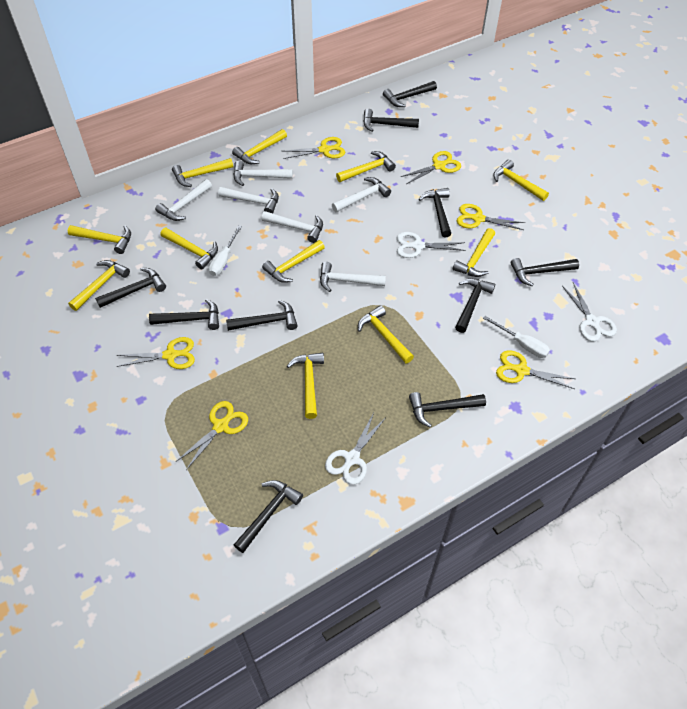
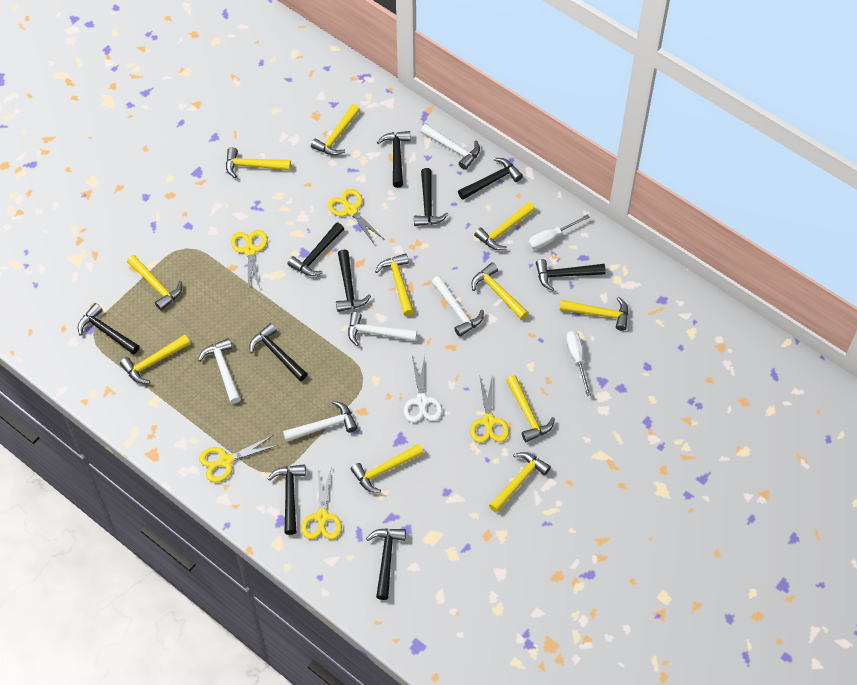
white hammer: [155,179,212,221] [218,187,279,213] [233,161,293,186] [262,211,323,243] [320,262,386,292] [332,177,391,212] = 6 -> [198,338,241,404] [283,401,357,442] [348,312,417,346] [420,124,480,170] [432,276,484,337] = 5
white scissors: [325,413,385,485] [397,232,466,258] [562,283,617,342] = 3 -> [404,355,442,422] = 1
yellow scissors: [117,337,195,369] [176,401,248,470] [283,137,345,159] [401,151,461,184] [457,204,525,230] [496,350,575,389] = 6 -> [199,435,278,482] [231,230,268,291] [302,468,342,540] [328,189,385,245] [470,377,509,443] = 5

